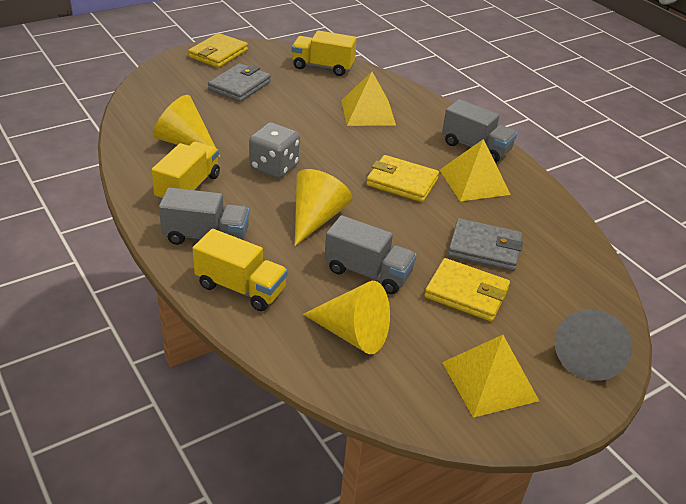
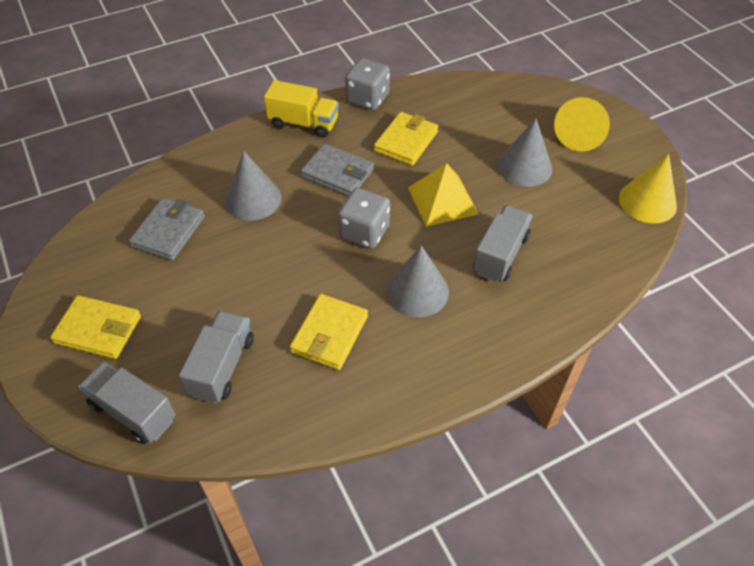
grey cone: [554,309,632,381] = 1 -> [225,151,282,221] [387,245,449,317] [497,118,552,187] = 3
grey dice: [249,122,300,179] = 1 -> [338,188,390,249] [345,58,390,110] = 2
yellow cone: [153,95,220,157] [295,169,353,246] [303,281,390,354] = 3 -> [554,97,610,152] [619,154,677,223] = 2
yellow pyramid: [341,72,396,126] [440,139,511,201] [442,335,539,418] = 3 -> [408,163,479,227] = 1
yellow truck: [151,142,220,201] [193,229,288,311] [292,30,357,76] = 3 -> [264,80,339,138] = 1

